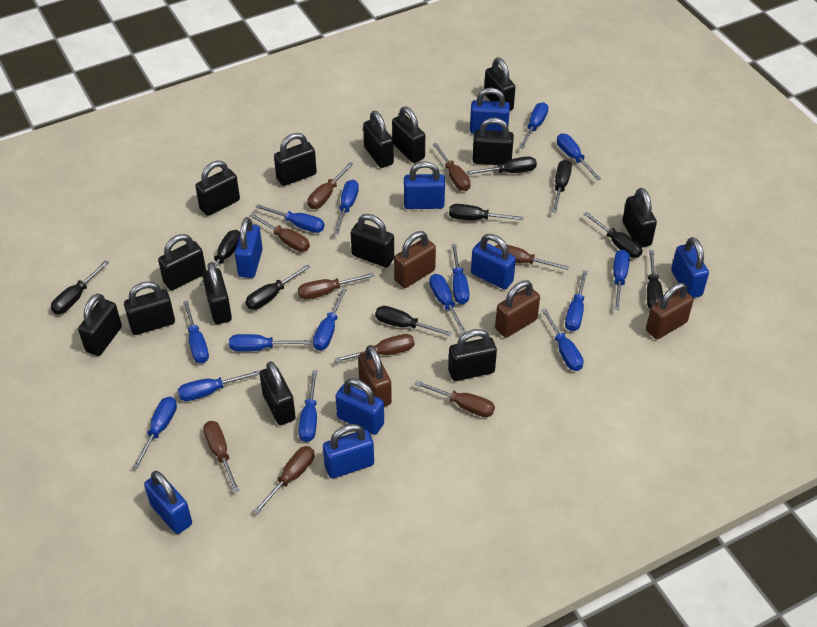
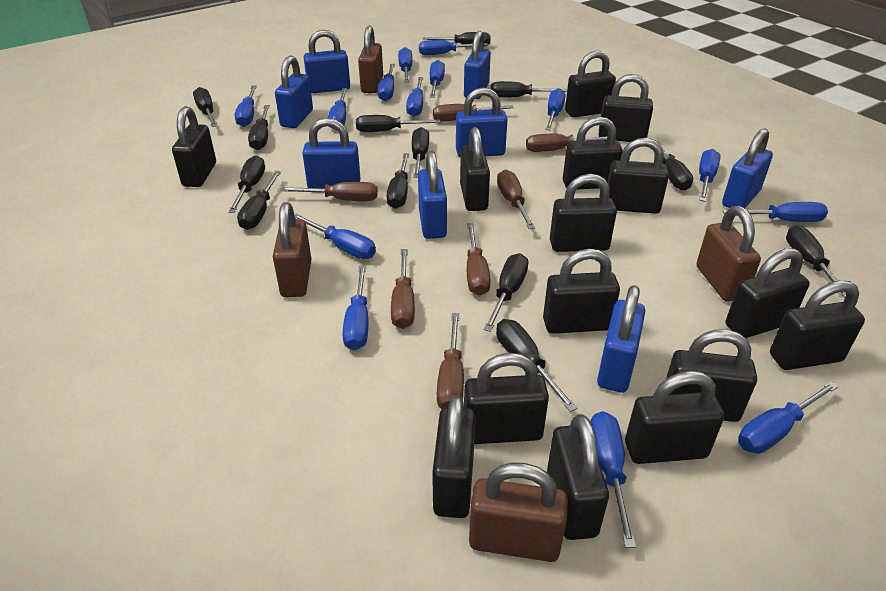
black padlock: [78,294,122,356] [124,281,175,335] [158,234,206,290] [195,161,240,216] [203,262,232,324] [259,361,296,425] [274,133,317,186] [351,214,394,268] [363,111,394,168] [392,106,425,163] [448,329,497,381] [472,118,514,165] [484,58,515,111] [622,188,657,247] = 14 -> [172,106,216,187] [432,395,476,518] [460,127,490,211] [464,353,549,444] [543,249,620,334] [547,414,609,540] [550,174,617,252] [563,117,623,189] [565,50,616,117] [599,74,653,142] [608,138,669,214] [625,371,724,464] [666,329,757,422] [726,248,809,338] [770,281,865,370] = 15
black screwdriver: [51,260,109,314] [199,230,240,286] [246,264,310,310] [375,306,452,336] [449,204,523,220] [466,156,537,175] [552,160,572,213] [583,212,643,258] [647,250,663,308] = 9 -> [193,87,217,127] [228,155,265,213] [237,171,281,230] [248,105,270,150] [356,115,440,132] [387,153,409,209] [412,127,429,178] [423,32,491,46] [484,253,528,332] [491,81,567,98] [496,319,578,412] [654,139,693,191] [786,225,846,298] = 13
blue screwdriver: [133,397,177,469] [178,370,260,401] [183,301,209,363] [229,334,311,352] [256,204,325,233] [299,370,317,442] [313,288,347,351] [334,180,359,234] [430,274,466,334] [451,244,470,305] [519,102,548,149] [542,308,583,371] [557,134,601,180] [565,270,588,331] [613,250,630,310] = 15 -> [235,86,257,127] [295,214,376,259] [328,88,347,130] [342,266,369,350] [378,64,395,101] [398,47,412,83] [406,77,423,117] [419,40,488,55] [430,60,445,98] [545,88,566,131] [590,411,636,548] [699,149,720,202] [722,202,828,222] [738,381,839,454] = 14
brown screwdriver: [203,421,240,492] [249,213,310,252] [254,446,314,514] [298,273,374,300] [307,162,353,209] [334,334,414,363] [415,381,495,417] [433,143,471,191] [495,244,569,270] = 9 -> [280,182,378,201] [391,249,415,329] [433,104,514,122] [437,313,464,409] [467,223,491,296] [497,170,535,229] [526,134,607,152] = 7

